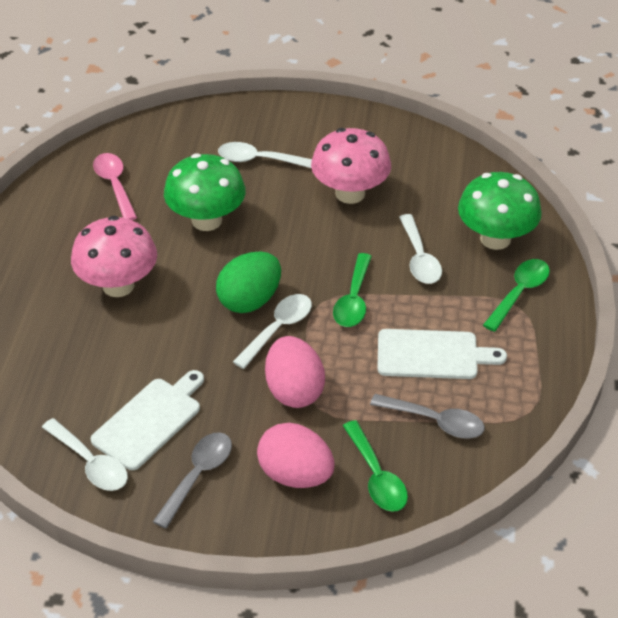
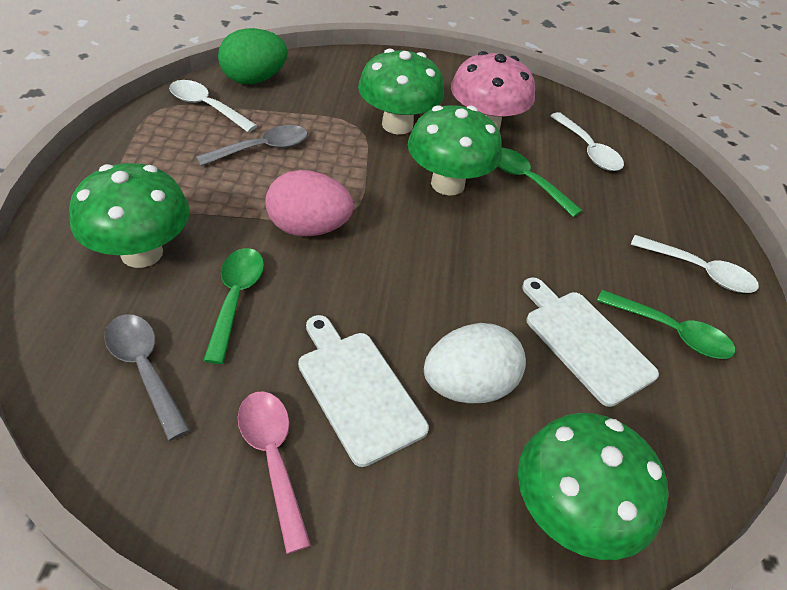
green mushroom: [164,154,246,231] [458,172,542,250] = 2 -> [69,163,190,268] [358,49,444,135] [408,105,502,196] [518,413,669,560] = 4
pink egg: [257,423,334,488] [265,336,325,408] = 2 -> [265,170,354,236] = 1
pink mushroom: [71,216,157,297] [311,128,391,204] = 2 -> [451,51,535,131] = 1
white egg: none = 0 -> [424,323,526,403] = 1
white spoon: [42,418,128,491] [218,142,312,168] [233,294,312,369] [399,214,442,284] = 4 -> [169,80,258,132] [550,112,624,171] [631,235,759,293] = 3

